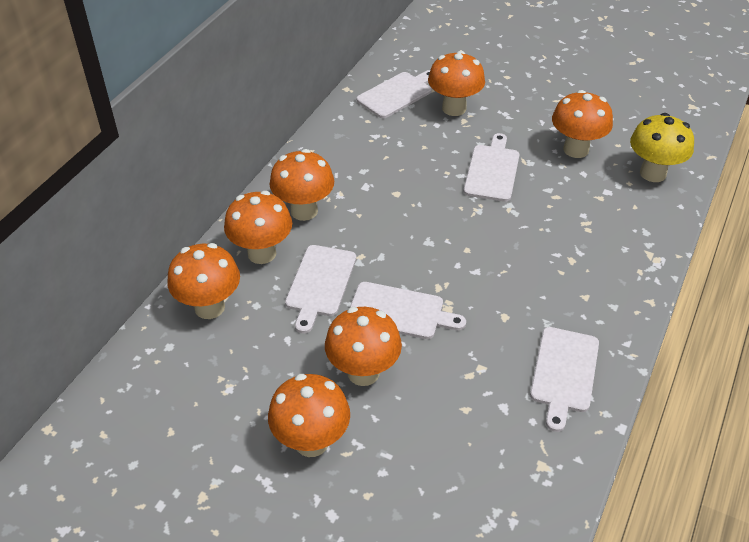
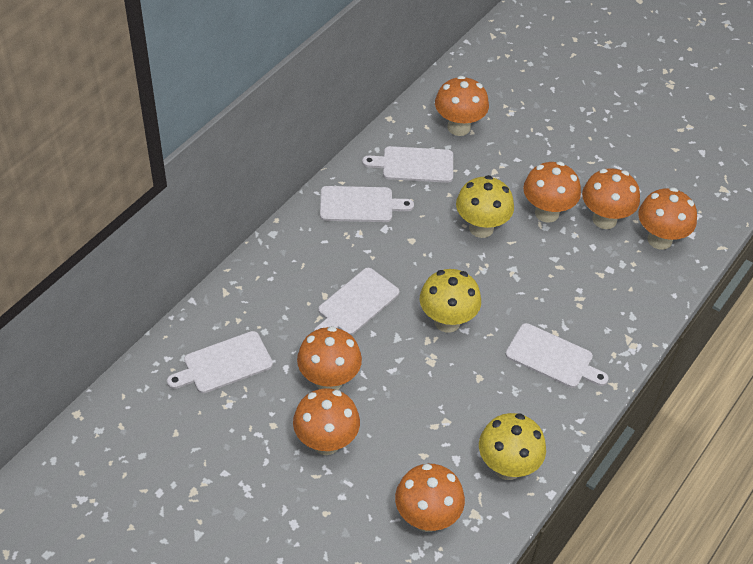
yellow mushroom: [630,113,694,182] = 1 -> [420,269,481,333] [456,175,514,238] [479,413,546,480] = 3

